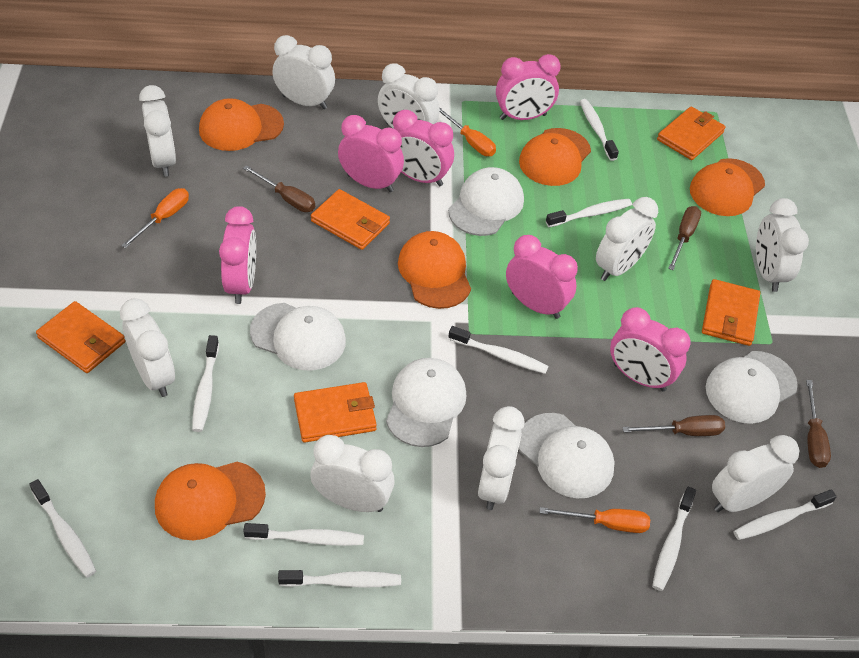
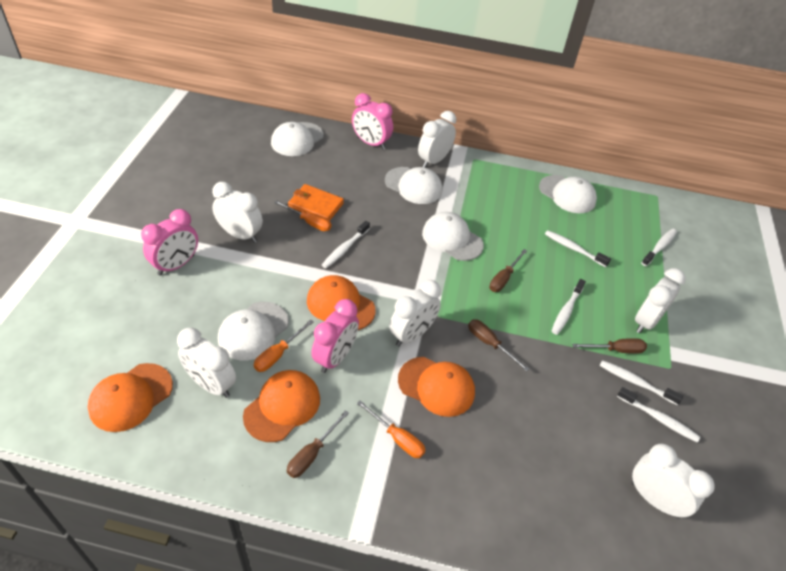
orange cap: [155,462,266,540] [199,98,284,151] [398,231,471,309] [519,128,591,186] [690,158,765,216] = 5 -> [88,363,173,432] [243,370,320,442] [307,275,376,330] [398,357,475,417] = 4
orange wallet: [36,301,125,373] [294,382,377,443] [311,189,390,250] [657,107,726,160] [702,279,760,346] = 5 -> [288,184,344,221] = 1
pink clock: [219,206,256,304] [338,115,404,192] [393,110,454,186] [496,54,561,120] [506,235,578,319] [610,307,691,392] = 6 -> [141,209,198,275] [311,299,359,373] [352,93,393,150] = 3
white clock: [120,298,175,397] [139,85,176,177] [273,35,335,109] [310,435,395,512] [378,63,440,129] [478,406,524,510] [596,197,658,281] [712,435,800,512] [756,198,809,292] = 9 -> [177,328,236,398] [212,182,263,243] [389,280,441,346] [418,111,456,168] [632,444,715,518] [635,268,686,333] = 6
white toothbrush: [29,479,96,578] [192,335,219,432] [243,523,364,546] [278,570,401,588] [448,326,549,374] [546,199,632,227] [580,99,619,161] [652,487,696,591] [733,489,837,540] = 9 -> [322,221,370,268] [545,230,611,267] [552,279,586,335] [600,360,683,405] [617,387,700,443] [641,228,677,266] = 6

